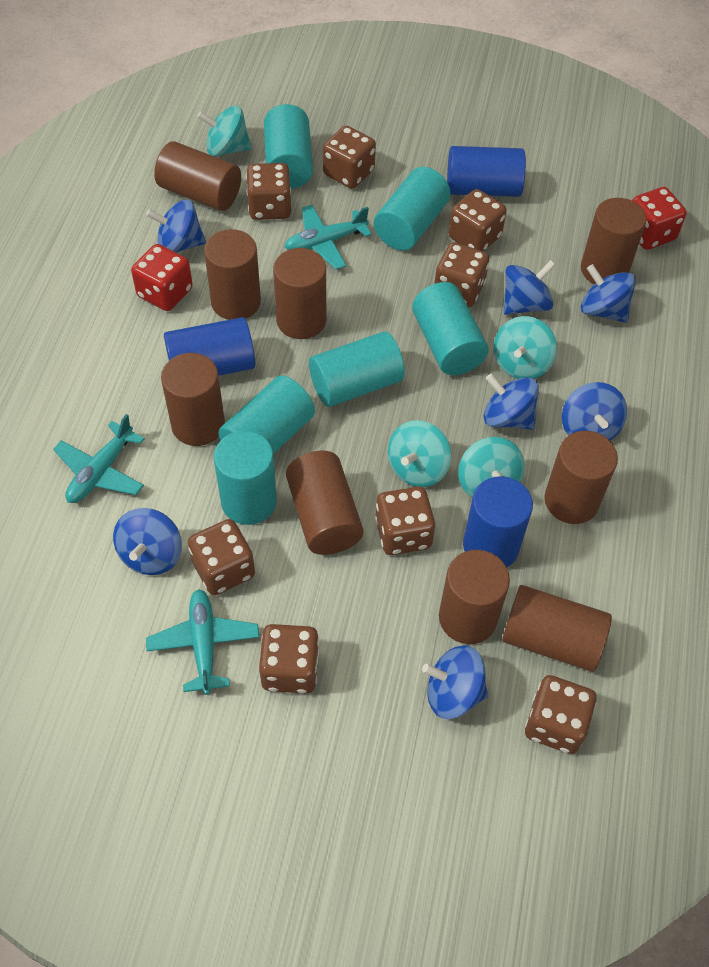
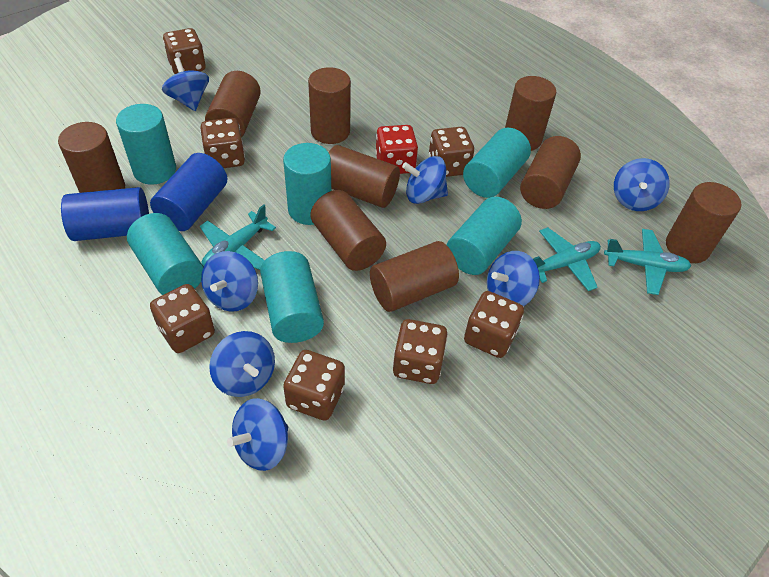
blue cylinder: [164,317,255,376] [447,146,526,197] [463,476,533,567] = 3 -> [61,187,149,241] [150,153,227,231] = 2
brown dice: [188,519,255,595] [246,163,291,220] [259,624,319,694] [323,126,376,189] [375,486,435,555] [434,242,489,307] [449,189,507,252] [525,675,597,754] = 8 -> [150,284,215,353] [163,28,206,74] [200,118,245,168] [283,350,345,421] [393,319,448,384] [429,127,474,177] [464,291,524,358] = 7
red dice: [131,244,193,311] [632,187,687,250] = 2 -> [375,125,418,174] = 1
turquoise spinning top: [197,106,252,157] [388,420,451,487] [458,437,525,498] [494,316,557,379] = 4 -> none = 0

